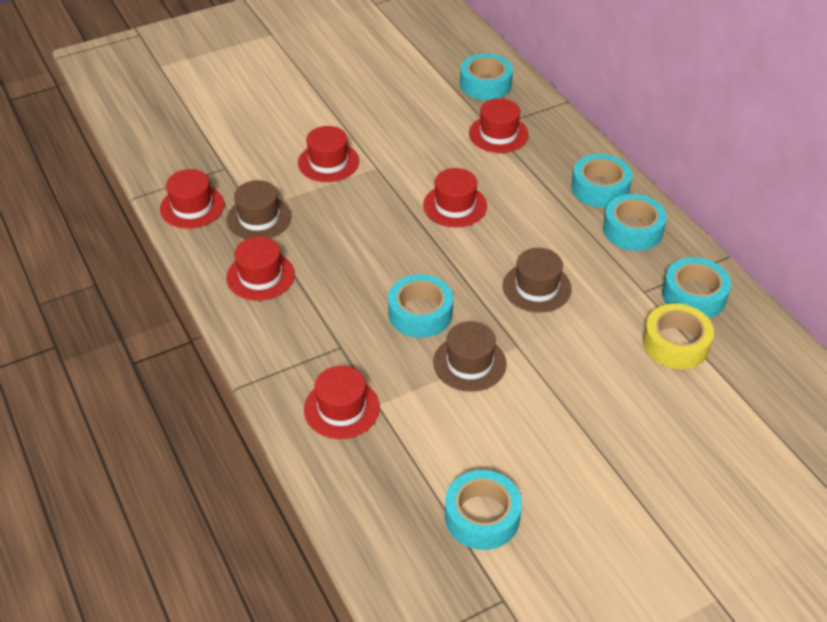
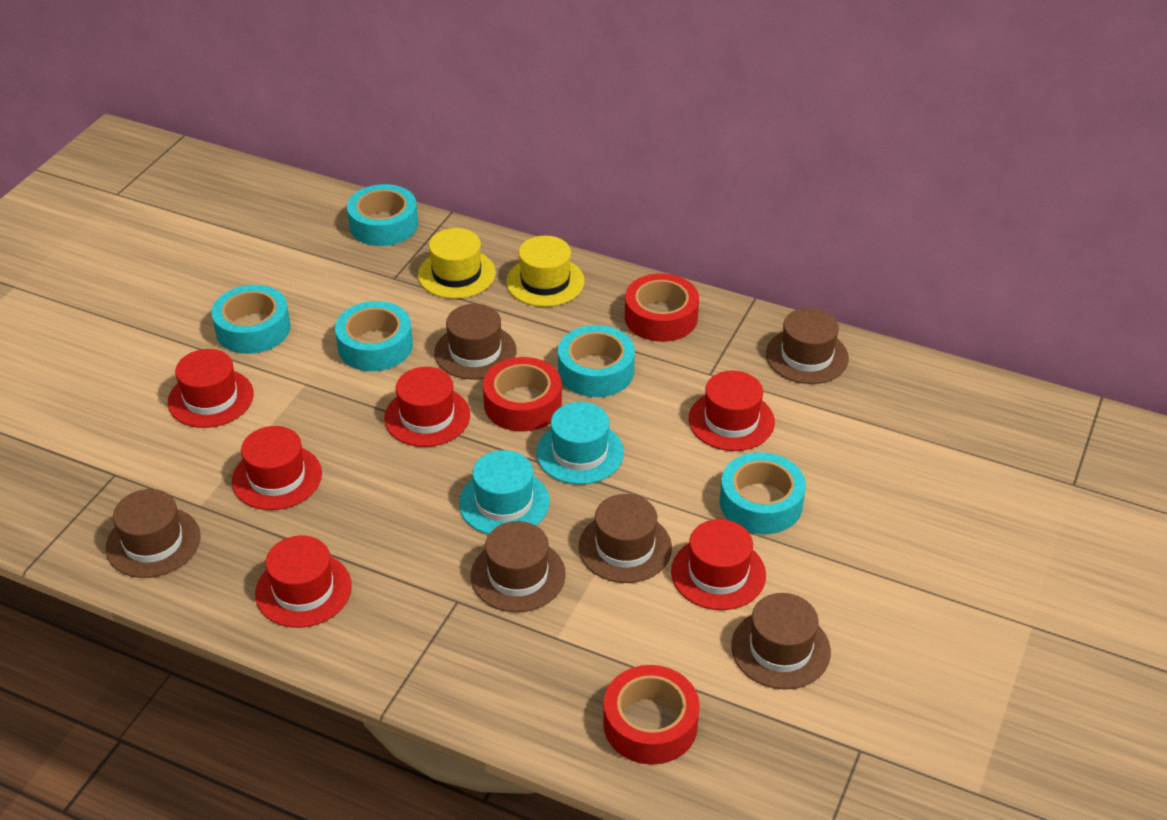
brown hat: [226,180,292,239] [433,321,507,392] [503,248,572,313] = 3 -> [106,489,201,578] [434,304,517,380] [471,521,566,612] [579,494,672,583] [731,593,831,689] [766,308,849,384] = 6
red tape: none = 0 -> [483,357,562,431] [603,665,700,765] [625,274,699,342] = 3
turquoise hat: none = 0 -> [459,450,550,535] [536,402,624,485] = 2
turquoise tape: [388,274,453,338] [445,470,522,550] [460,53,513,100] [571,154,632,208] [603,194,667,251] [662,257,731,318] = 6 -> [211,285,291,354] [335,301,413,371] [347,184,418,246] [558,325,635,397] [720,452,806,534] = 5
yellow hat: none = 0 -> [418,228,496,299] [506,236,585,307] = 2
yellow tape: [643,304,714,369] = 1 -> none = 0

